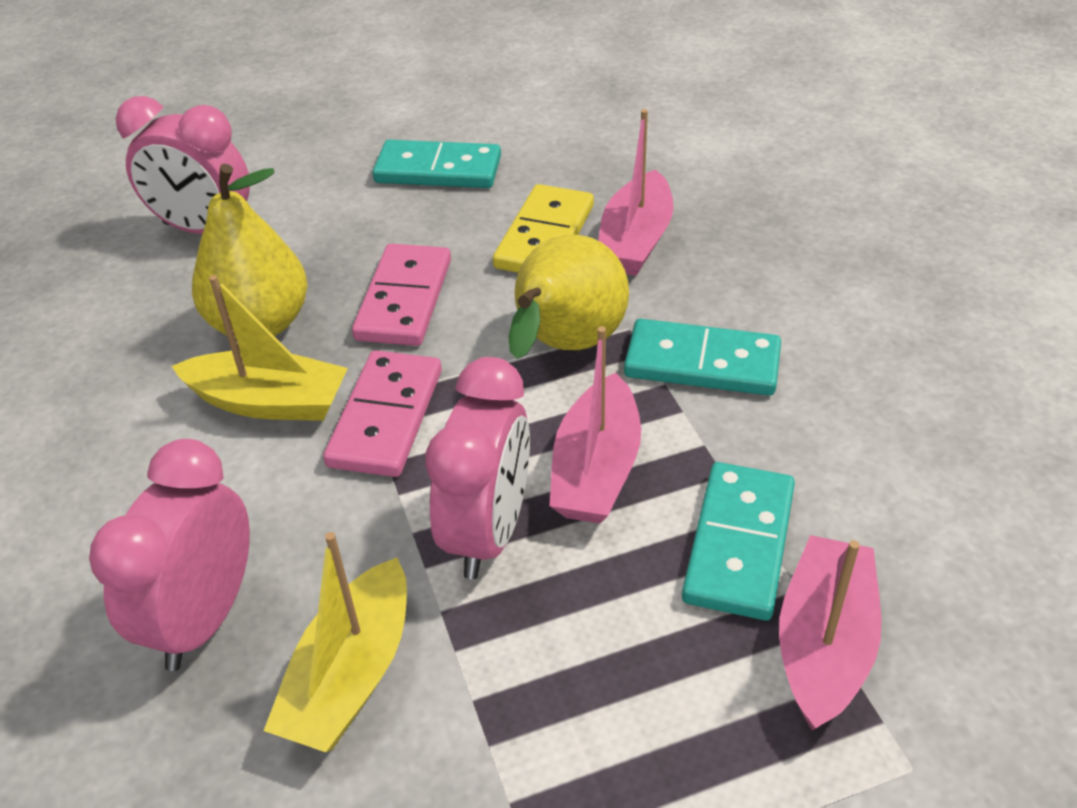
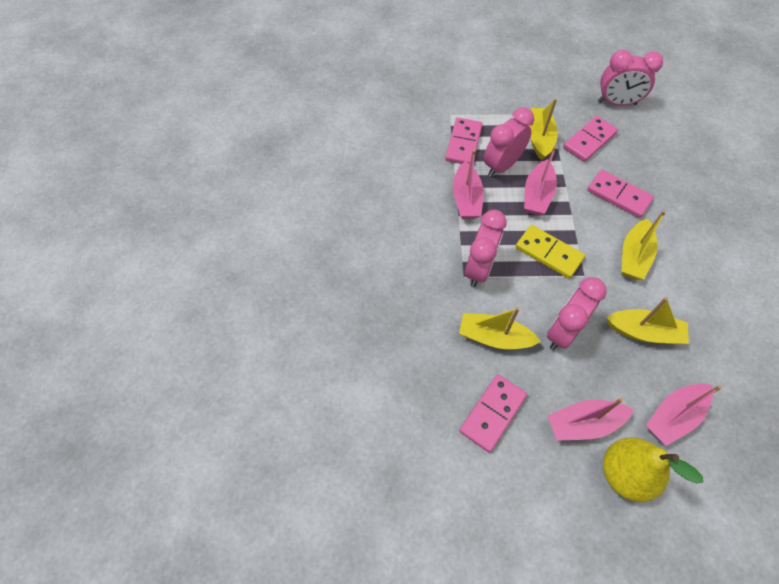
pink boat: [549,326,641,524] [598,109,674,276] [779,535,882,731] = 3 -> [453,149,484,219] [524,146,557,216] [547,398,634,441] [646,383,722,446] = 4
pink clock: [89,439,250,671] [116,96,250,234] [425,357,530,579] = 3 -> [465,210,507,287] [484,107,534,177] [547,277,606,350] [598,50,663,106] = 4
pink domino: [323,350,442,477] [352,244,451,346] = 2 -> [445,118,482,164] [459,374,527,452] [563,116,618,162] [587,170,654,218] = 4
turquoise domino: [373,140,501,188] [624,319,781,396] [682,462,795,621] = 3 -> none = 0
yellow boat: [172,275,348,421] [264,532,407,752] = 2 -> [459,307,541,349] [529,98,558,161] [606,297,689,344] [622,210,666,280] = 4
yellow pear: [192,164,308,337] [509,235,629,359] = 2 -> [603,437,703,502] = 1

